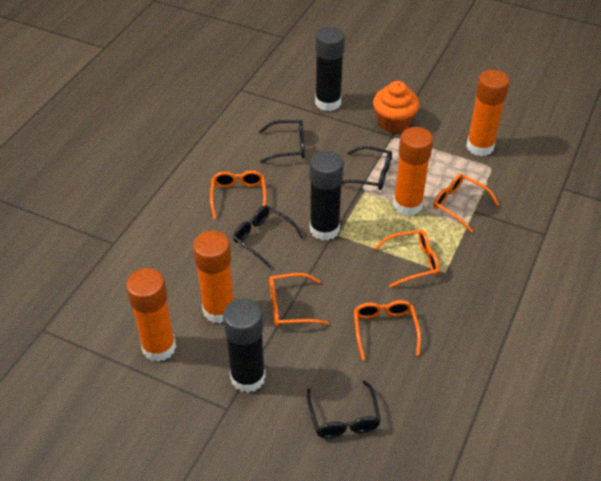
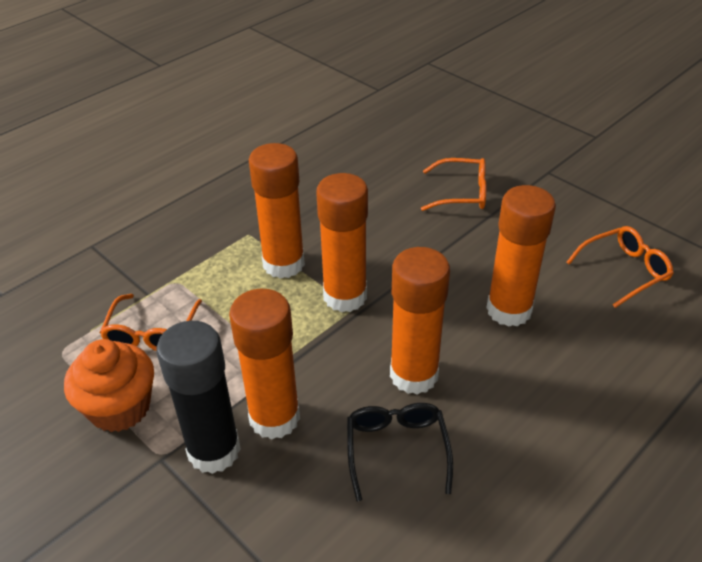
black glasses: [233,206,304,268] [259,120,305,163] [307,380,381,438] [341,146,392,190] = 4 -> [347,403,453,501] = 1
black glue stick: [223,298,265,393] [310,151,344,241] [315,27,345,111] = 3 -> [157,321,241,474] = 1
orange glasses: [210,171,266,219] [269,273,328,327] [354,300,421,360] [374,230,440,288] [433,174,499,233] = 5 -> [100,294,202,351] [421,158,487,211] [566,226,674,308] = 3
orange glue stick: [126,268,176,362] [193,231,234,323] [393,127,433,216] [466,70,510,156] = 4 -> [229,289,300,440] [249,143,305,279] [316,173,368,312] [390,247,450,395] [486,185,556,327] = 5

